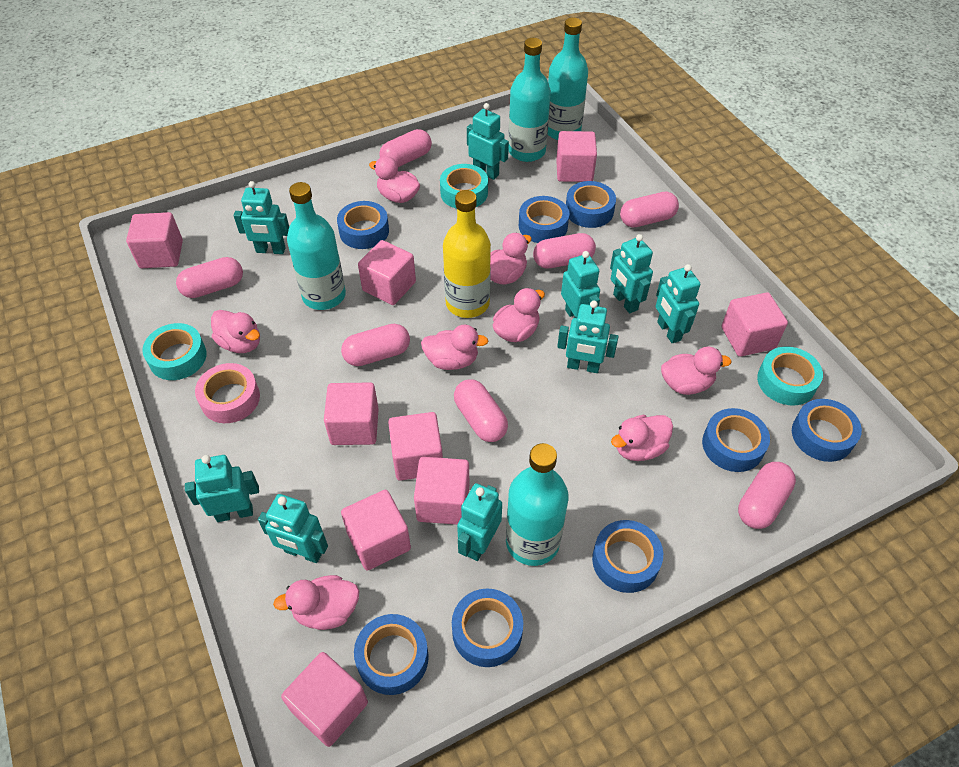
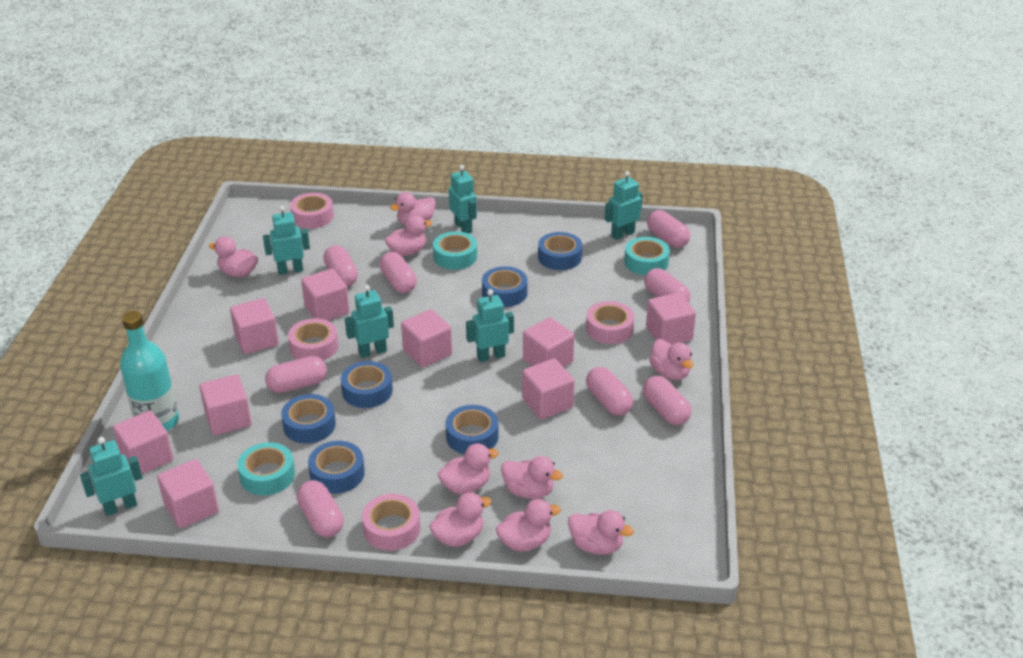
blue tape: [337,201,389,249] [354,614,429,695] [452,588,523,667] [519,196,569,243] [566,181,616,228] [592,520,663,593] [702,408,770,472] [792,399,862,462] = 8 -> [281,394,336,444] [308,441,365,494] [341,361,393,408] [446,405,499,454] [482,266,528,307] [538,232,582,270] = 6
pink capsule: [176,257,243,298] [341,324,410,366] [379,129,432,167] [454,379,508,442] [533,233,596,268] [620,192,679,227] [738,462,796,529] = 7 -> [265,356,327,393] [297,480,344,537] [323,245,358,287] [379,252,417,293] [586,367,633,416] [643,376,691,425] [644,268,690,303] [647,210,690,248] = 8
pink duck: [211,310,260,353] [273,575,359,630] [369,156,420,203] [421,324,488,370] [490,233,532,285] [493,288,545,342] [611,415,673,461] [661,346,732,395] = 8 -> [209,236,258,277] [385,215,432,256] [390,192,436,225] [429,493,491,547] [438,444,499,494] [496,499,561,552] [501,456,563,499] [568,510,634,555] [649,339,693,380] = 9
pink tape: [195,363,260,423] = 1 -> [288,318,338,361] [290,193,334,229] [362,494,420,551] [586,301,634,344] = 4
turquoise bottle: [287,182,346,310] [506,443,568,566] [508,38,551,162] [548,18,588,140] = 4 -> [120,311,179,431] = 1
turquoise robot: [185,455,259,522] [234,181,289,254] [258,494,328,563] [457,483,502,561] [467,103,509,180] [557,301,618,373] [561,251,600,318] [610,234,653,313] [656,264,700,343] = 9 -> [80,437,143,516] [263,206,310,275] [345,285,394,358] [449,165,477,234] [466,289,514,362] [605,171,643,240] = 6
yellow bottle: [443,190,491,318] = 1 -> none = 0

